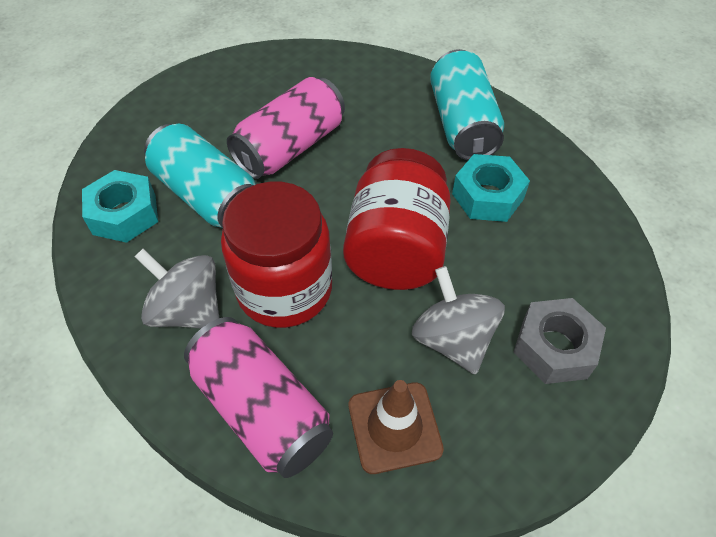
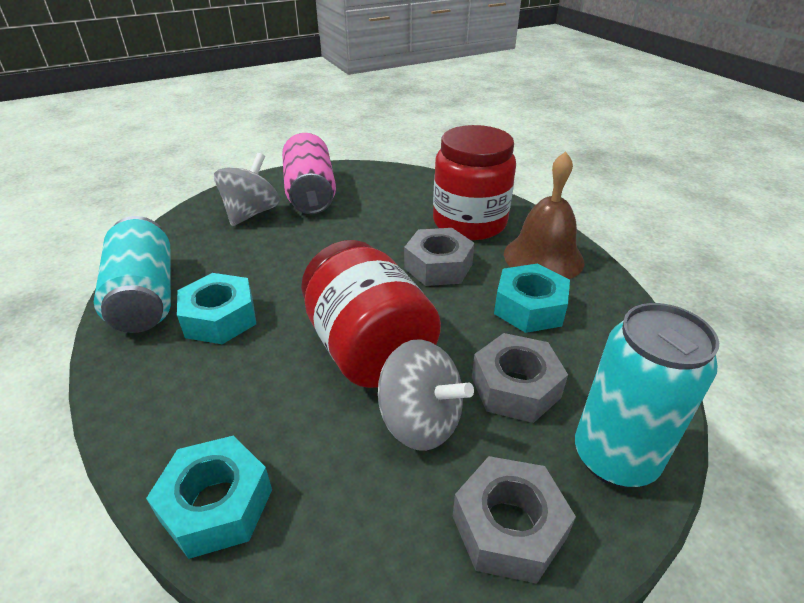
brown bell: none = 0 -> [504,151,584,279] = 1
brown traffic cone: [349,380,444,474] = 1 -> none = 0
grey nut: [513,298,606,384] = 1 -> [404,228,475,286] [453,456,576,584] [472,333,568,423] = 3
pink can: [184,317,333,478] [227,77,345,179] = 2 -> [282,133,336,214] = 1
turquoise nut: [82,170,158,243] [452,154,530,222] = 2 -> [146,436,272,559] [177,273,256,344] [494,263,570,333] = 3

